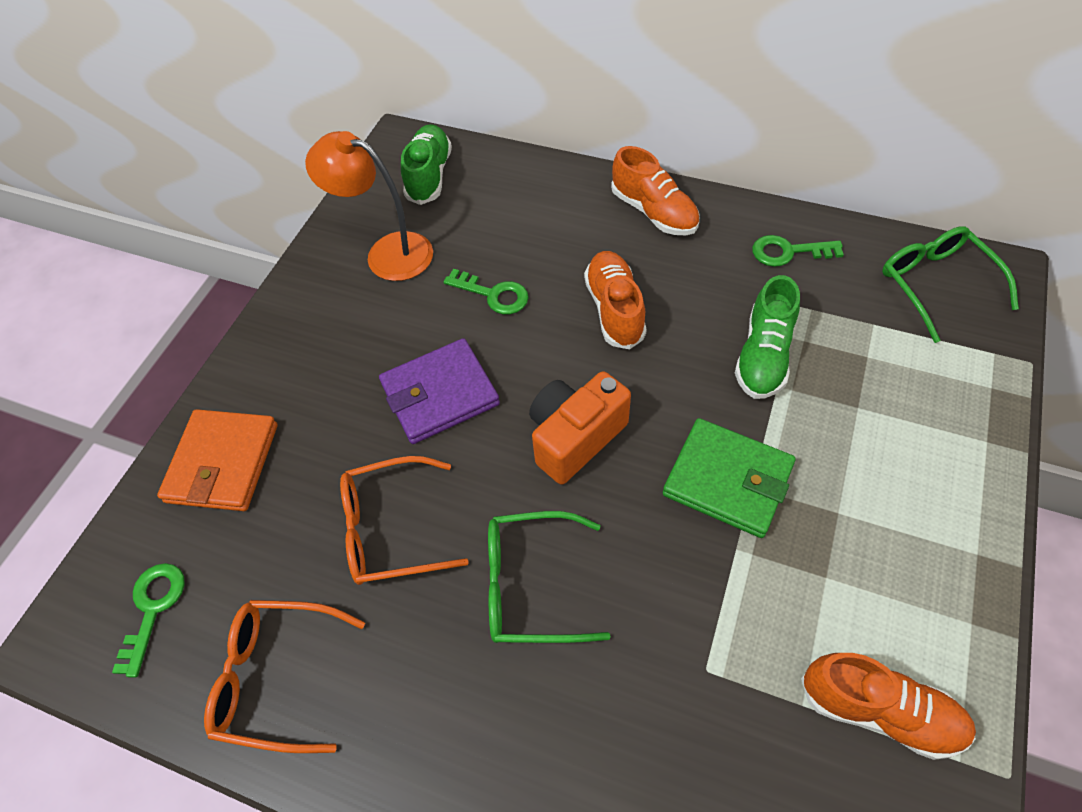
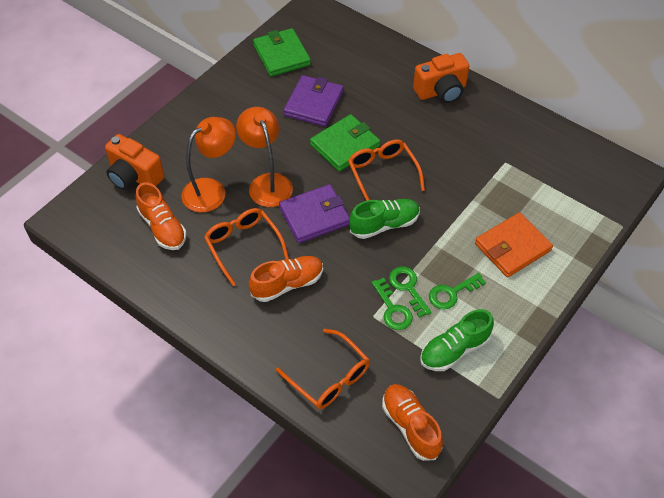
green glasses: [488,511,611,643] [882,226,1019,343] = 2 -> none = 0
green wallet: [663,418,796,538] = 1 -> [253,28,311,77] [310,114,380,172] = 2
orange camera: [529,371,631,485] = 1 -> [105,134,164,190] [413,53,469,103] = 2
orange glasses: [204,600,365,753] [340,456,469,585] = 2 -> [204,208,289,286] [276,329,370,409] [348,140,425,201] = 3
orange lamp: [305,131,433,281] = 1 -> [181,117,236,212] [236,107,293,207] = 2
purple wallet: [379,338,500,444] = 1 -> [279,184,350,243] [283,75,343,127] = 2

